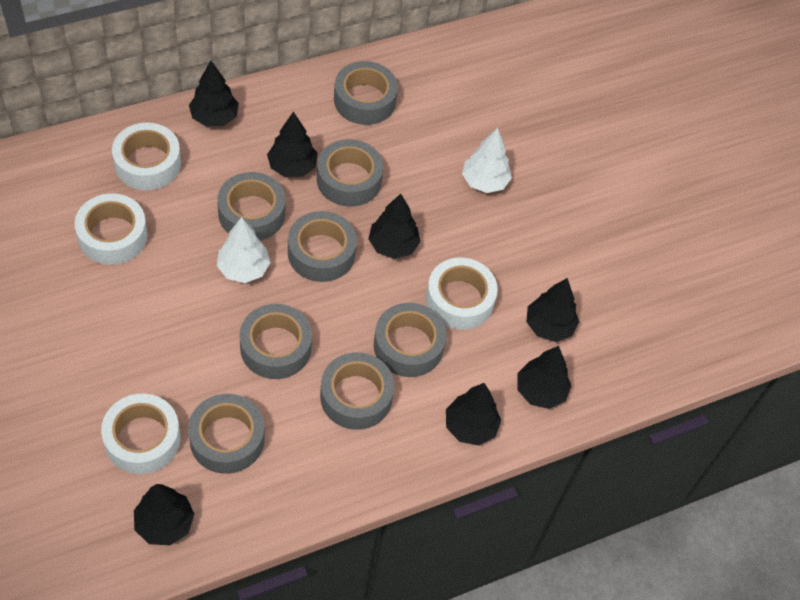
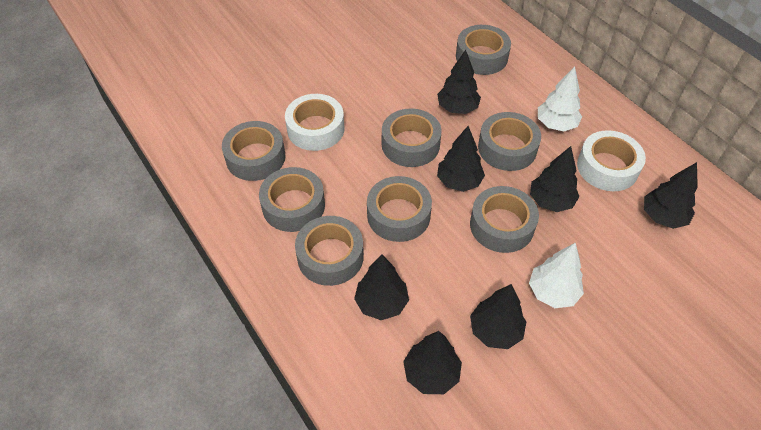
white tape: [75,193,148,265] [101,394,180,474] [112,123,181,190] [426,258,498,330] = 4 -> [285,94,344,151] [577,130,646,191] = 2

